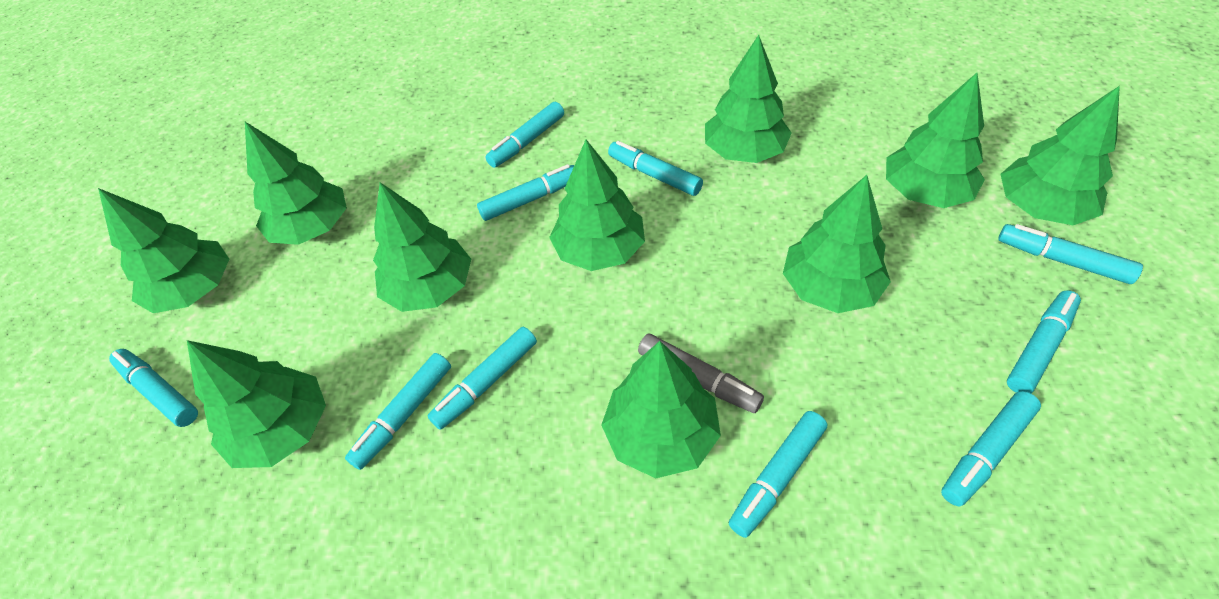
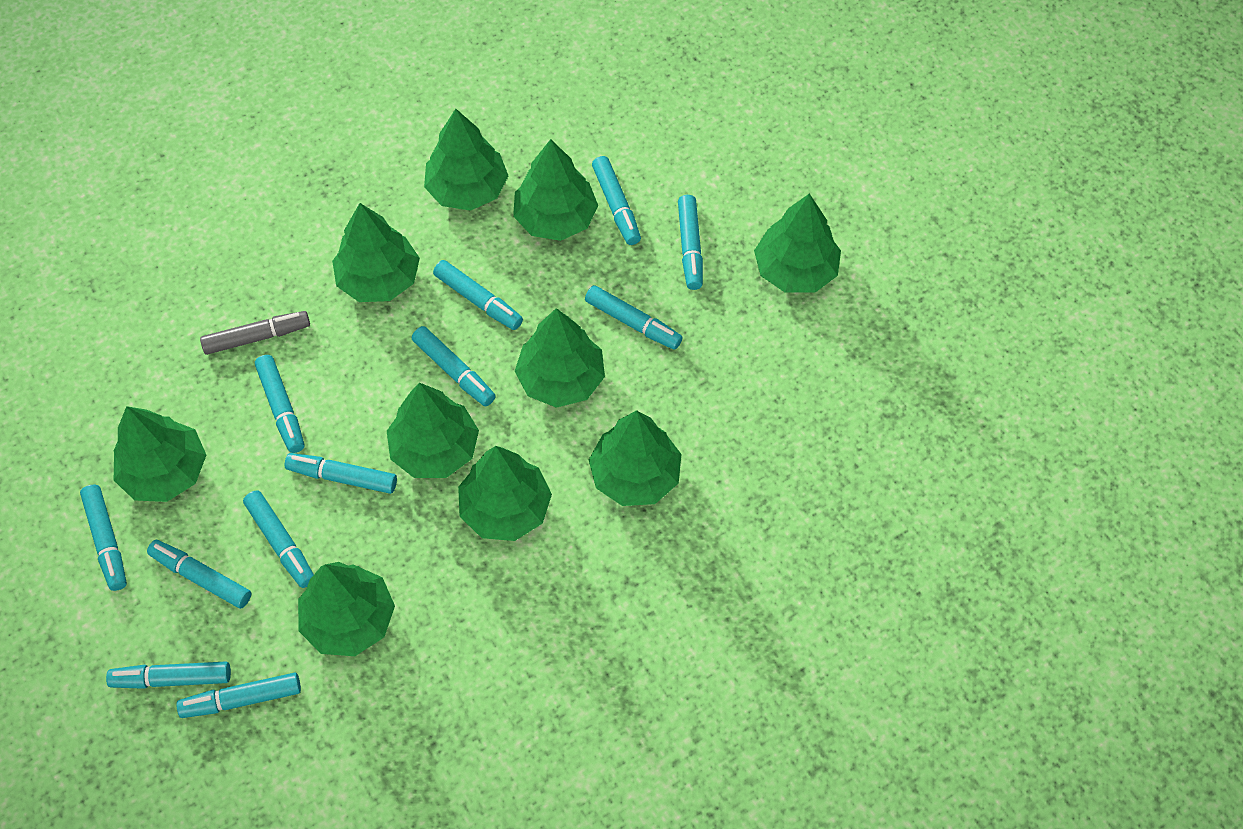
turquoise marker: [109,349,198,427] [345,353,451,470] [428,327,537,430] [477,164,574,221] [485,102,564,168] [608,141,703,196] [729,411,827,538] [941,391,1041,506] [998,224,1143,284] [1007,290,1081,393] = 10 -> [80,485,127,591] [106,661,231,689] [147,540,251,609] [177,673,301,718] [243,490,314,588] [255,355,304,453] [285,453,397,494] [412,326,496,406] [433,260,523,330] [585,285,683,350] [592,156,641,245] [678,195,703,290] = 12

